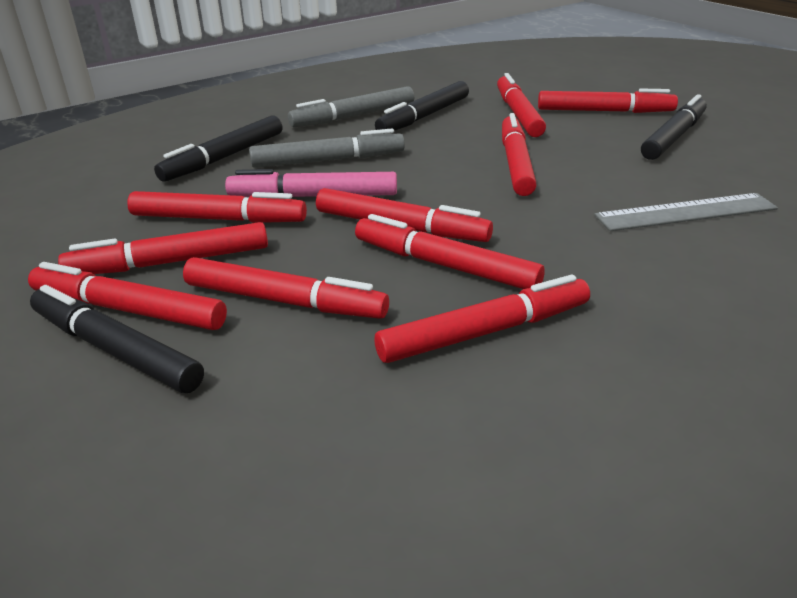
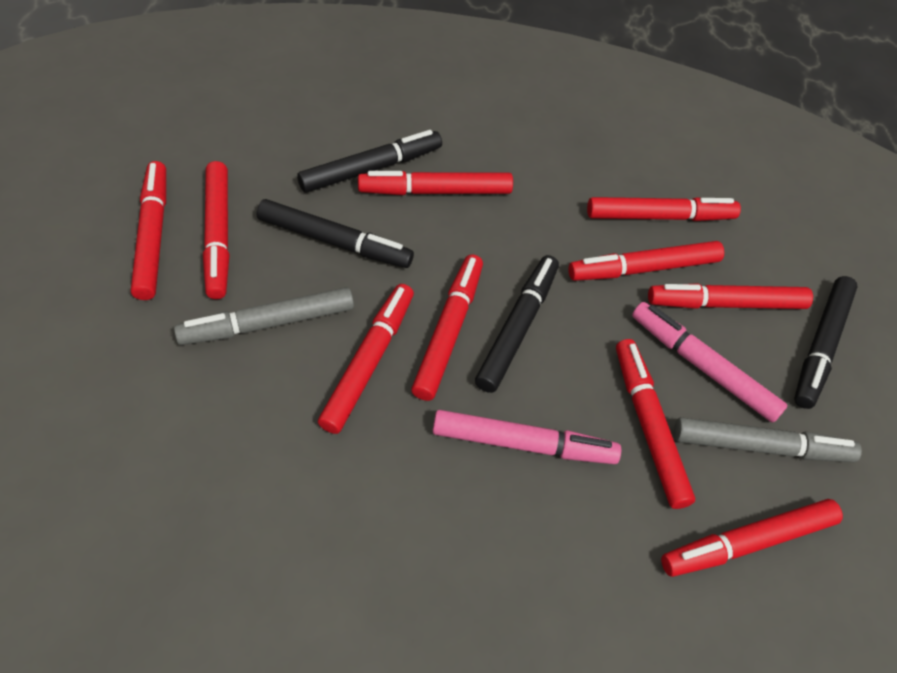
grey ruler: [594,193,778,231] = 1 -> none = 0
pink marker: [225,169,397,197] = 1 -> [433,410,621,464] [632,302,787,423] = 2

